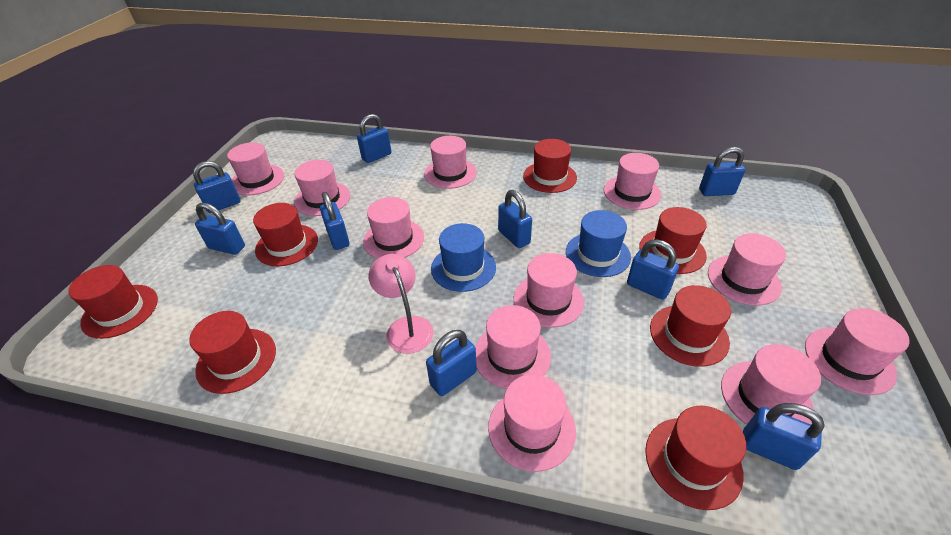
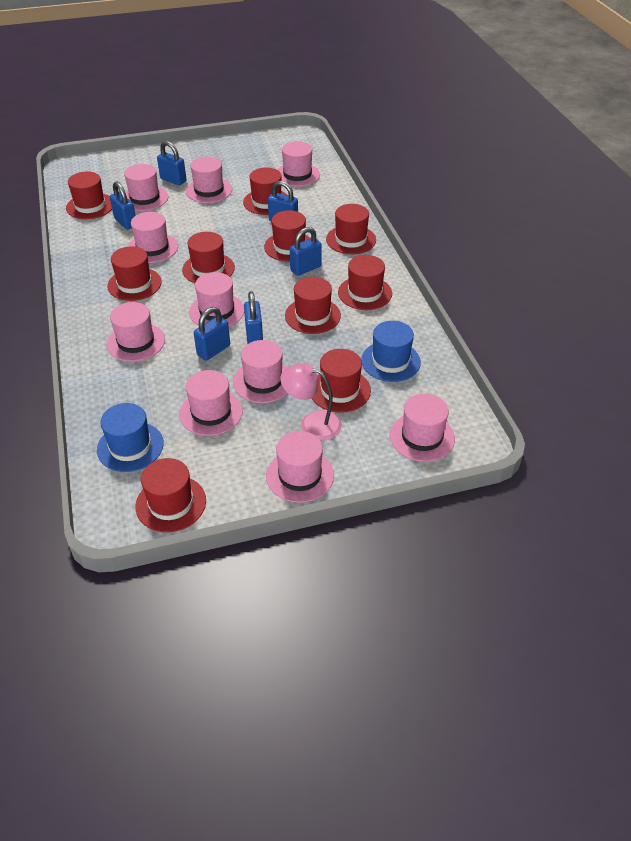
blue padlock: [193,161,241,213] [195,203,245,255] [320,192,350,250] [357,114,392,163] [426,330,477,396] [498,190,532,248] [627,239,679,300] [699,147,746,196] [743,403,825,470] = 9 -> [110,181,136,230] [157,141,187,185] [194,307,230,360] [244,291,263,344] [268,181,298,221] [290,227,322,276] = 6
pink hat: [227,142,284,196] [294,160,350,216] [363,197,424,259] [424,136,477,189] [475,305,551,389] [488,374,576,472] [514,253,584,328] [604,153,661,210] [708,233,786,306] [721,344,821,425] [805,308,910,395] = 11 -> [106,302,165,362] [124,164,169,211] [128,212,178,263] [179,370,243,436] [186,157,232,203] [189,272,244,327] [233,340,288,403] [266,431,334,503] [277,142,320,187] [390,394,455,462] = 10
red hat: [68,265,158,339] [189,311,276,394] [253,203,318,266] [523,139,577,193] [639,207,707,274] [645,406,746,510] [650,285,731,367] = 7 -> [66,172,112,219] [107,246,162,301] [136,458,206,532] [182,232,235,283] [243,168,287,215] [264,210,311,262] [285,277,341,334] [312,349,371,413] [326,204,376,254] [338,255,392,310] = 10

